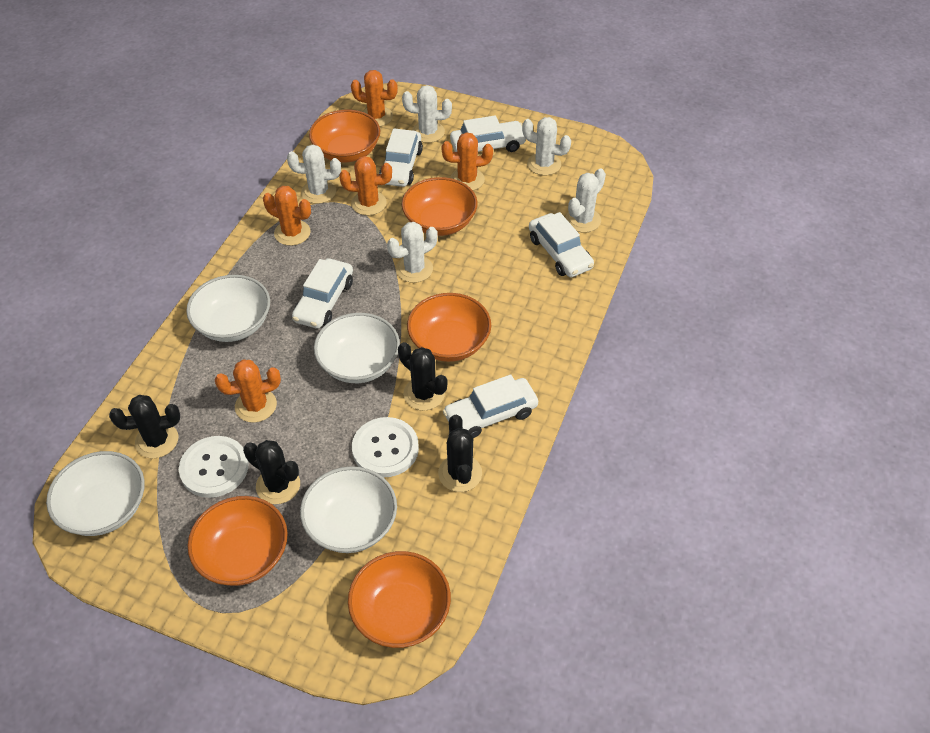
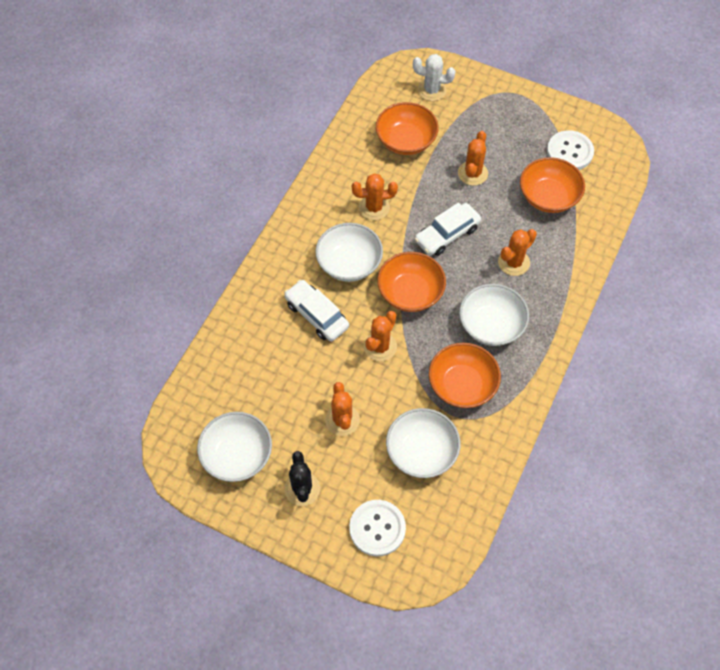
black cactus: [109,395,180,458] [243,440,300,504] [398,342,448,411] [438,415,482,492] = 4 -> [284,451,320,506] = 1
orange bowl: [188,496,288,586] [309,110,380,163] [348,551,451,648] [402,177,478,236] [407,293,491,362] = 5 -> [376,102,439,155] [377,252,446,312] [429,343,501,408] [520,157,585,213] = 4
white cactus: [287,145,341,204] [387,222,438,283] [402,85,452,143] [522,117,571,175] [565,168,606,233] = 5 -> [413,54,456,101] = 1
white car: [292,258,353,329] [379,128,423,187] [443,375,538,438] [450,115,526,152] [529,212,594,277] = 5 -> [284,280,349,341] [415,202,481,256] = 2

